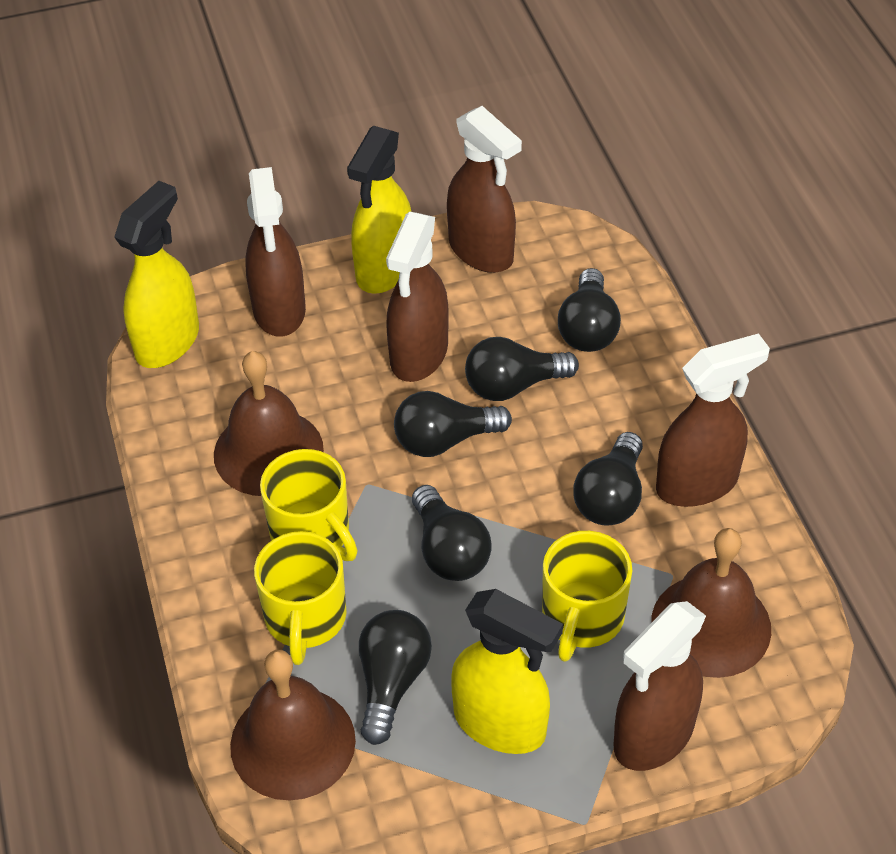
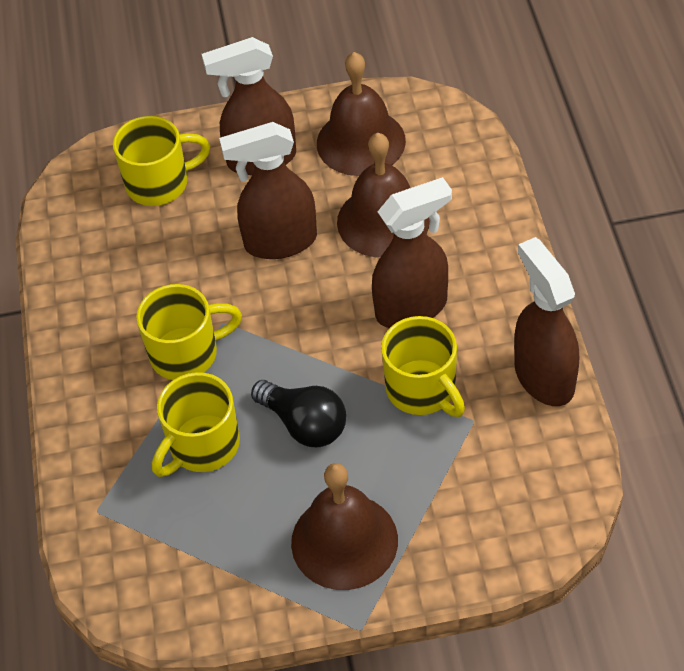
black light bulb: [359,610,432,745] [394,391,512,457] [412,485,492,581] [465,337,579,401] [558,268,621,352] [573,432,643,525] = 6 -> [251,380,346,447] = 1
brown spray bottle: [245,167,306,337] [386,212,449,382] [447,106,522,273] [613,601,706,771] [656,333,770,507] = 5 -> [202,37,296,175] [219,122,317,259] [372,177,452,328] [514,237,579,406] = 4
yellow mug: [254,531,347,665] [260,449,358,561] [542,531,632,662] = 3 -> [113,116,210,206] [136,284,242,380] [152,372,240,477] [381,316,465,417] = 4
yellow spray bottle: [114,181,199,368] [347,126,411,294] [451,589,563,754] = 3 -> none = 0

